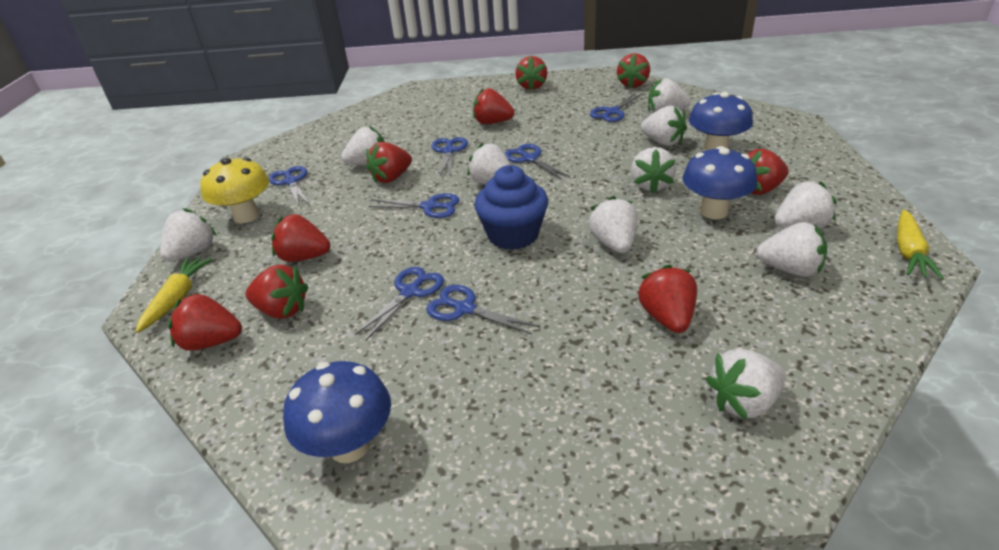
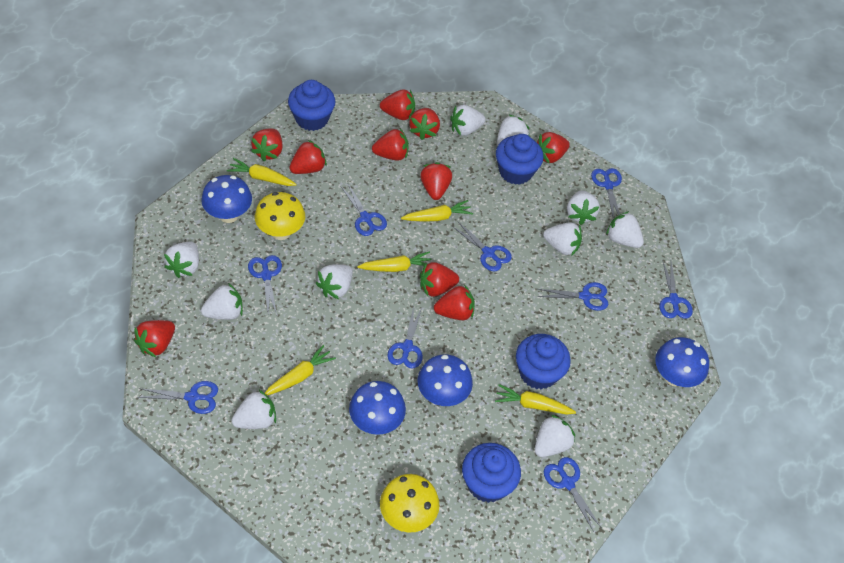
blue cupcake: [474,165,548,250] = 1 -> [288,80,336,131] [462,443,521,503] [496,134,544,185] [516,334,571,390] = 4
blue mushroom: [283,361,391,463] [683,146,757,219] [689,92,753,151] = 3 -> [201,175,252,223] [349,381,406,435] [418,354,473,406] [655,337,709,387] = 4
blue scissors: [268,166,309,207] [355,267,444,340] [368,193,459,218] [426,285,539,335] [431,137,468,176] [505,144,570,180] [590,93,643,122] = 7 -> [137,381,218,414] [248,255,282,314] [341,184,387,236] [387,306,423,369] [452,222,512,271] [537,282,608,311] [544,457,601,532] [591,168,622,219] [660,262,693,319] = 9
red strawberry: [168,294,242,350] [246,264,308,319] [271,214,330,262] [366,142,412,183] [473,88,514,124] [515,56,548,91] [617,53,650,89] [637,264,697,333] [743,149,789,195] = 9 -> [134,320,175,357] [251,128,283,161] [289,140,327,174] [372,129,409,161] [380,89,415,120] [409,108,440,140] [420,162,452,200] [420,262,459,297] [434,285,475,320] [537,132,570,163] = 10
yellow carrot: [136,257,212,333] [897,210,944,279] = 2 -> [226,158,297,186] [265,345,336,395] [357,251,432,272] [401,200,473,221] [495,384,576,415] = 5
yellow mushroom: [200,158,270,223] = 1 -> [255,192,305,240] [380,474,440,533] = 2

